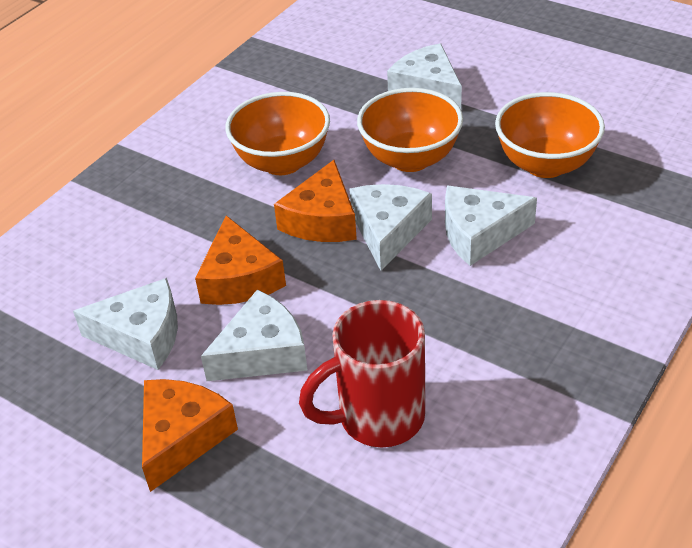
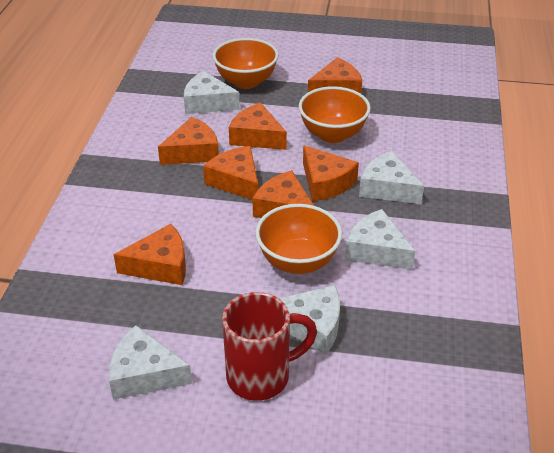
orange cheese: [142,379,238,492] [195,215,286,305] [274,160,357,242] = 3 -> [113,224,186,285] [158,117,219,165] [203,146,258,200] [229,103,287,150] [252,170,314,218] [303,145,359,201] [308,57,362,94] = 7

